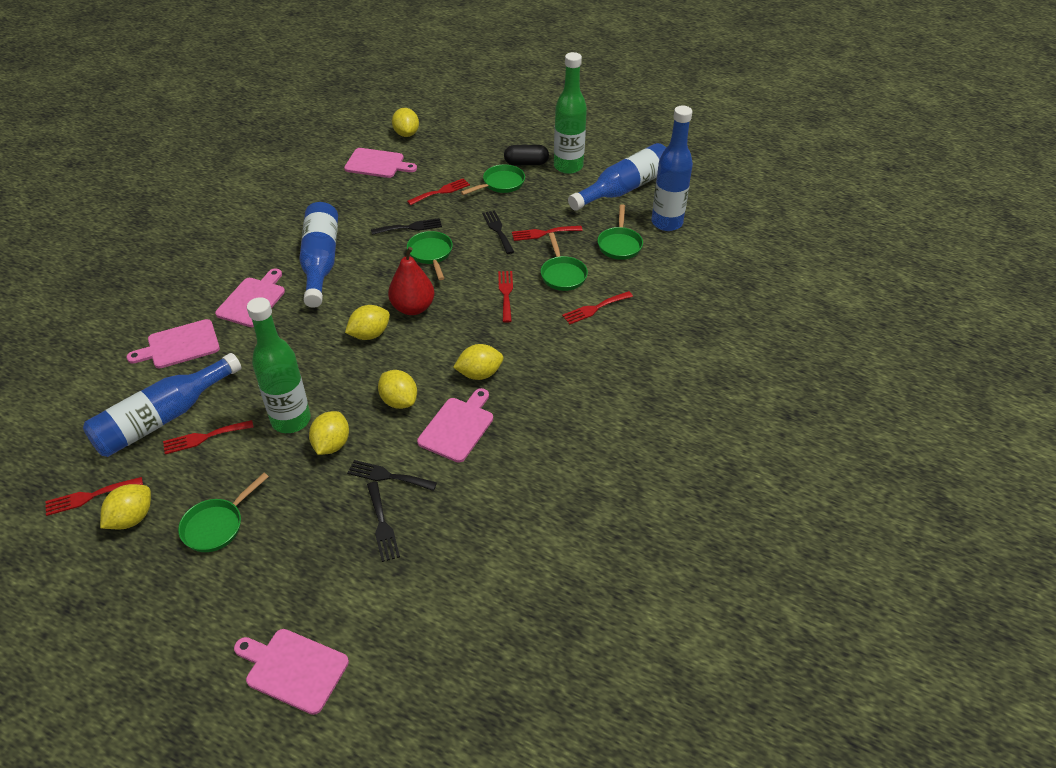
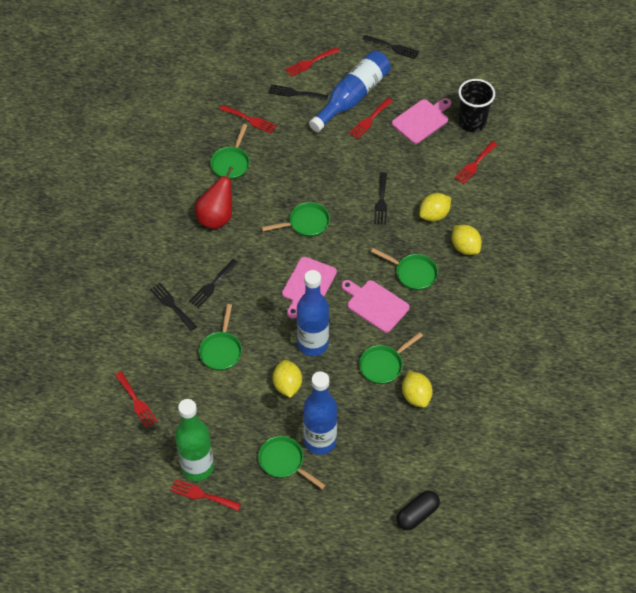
black cup: none = 0 -> [458,79,495,132] = 1
black fork: [347,460,437,491] [367,482,400,562] [371,218,442,235] [482,210,514,254] = 4 -> [150,283,197,331] [189,259,238,308] [268,84,328,101] [362,35,419,59] [374,172,387,224] = 5
blue bottle: [83,353,241,457] [299,202,338,308] [568,143,666,211] [651,106,693,231] = 4 -> [297,270,329,356] [303,372,337,455] [309,51,391,132] = 3
green bottle: [247,297,311,433] [554,52,587,174] = 2 -> [175,399,214,481] = 1
green pan: [178,473,269,552] [407,231,453,280] [461,164,525,195] [541,233,588,291] [598,204,643,260] = 5 -> [199,304,242,371] [210,124,250,180] [258,436,326,489] [261,202,330,237] [359,332,423,384] [371,248,438,290] = 6
pink cutting board: [126,319,220,369] [215,268,285,327] [234,629,349,715] [344,148,417,178] [417,388,493,463] = 5 -> [282,257,337,319] [341,280,410,333] [392,98,451,144] = 3
yellow lemon: [100,484,151,529] [309,411,349,455] [345,305,390,340] [378,370,417,409] [392,108,419,137] [453,344,503,380] = 6 -> [272,360,302,398] [402,371,433,408] [419,193,451,222] [452,225,482,255] = 4

